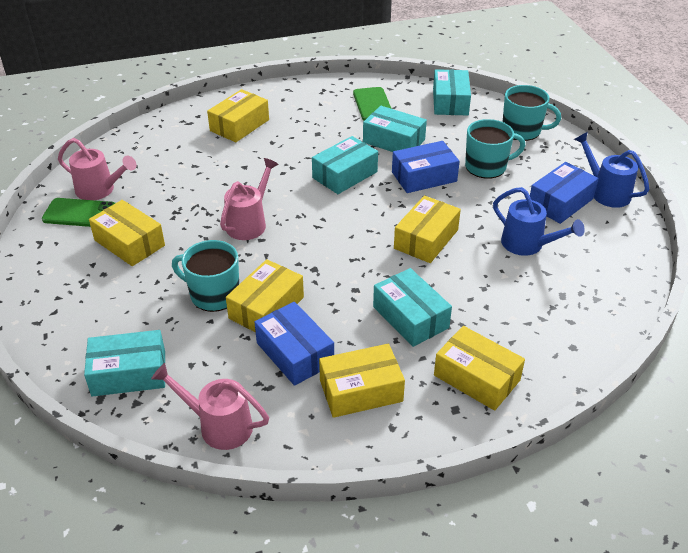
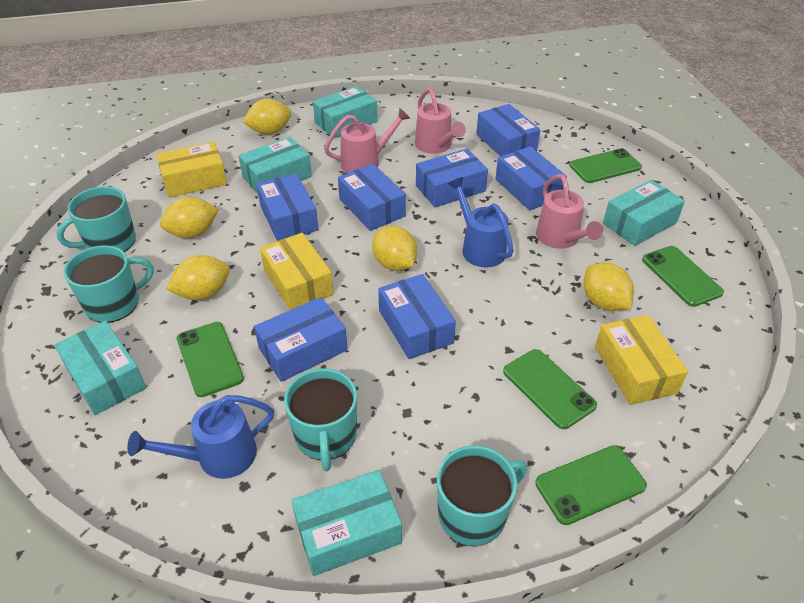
blue box: [255,302,334,386] [392,141,460,193] [530,162,599,224] = 3 -> [254,297,348,382] [256,174,318,241] [338,164,406,231] [378,274,456,359] [416,149,488,207] [476,104,540,156] [496,146,567,210] = 7
green phone: [42,198,115,227] [353,87,392,121] = 2 -> [177,322,244,397] [503,349,597,429] [535,446,647,525] [569,148,642,183] [642,246,724,307] = 5
turquoise mug: [172,240,239,312] [465,119,525,179] [503,85,561,141] = 3 -> [56,186,136,252] [64,245,154,323] [284,368,357,471] [437,445,527,546] = 4
yellow box: [89,200,165,266] [207,89,269,142] [226,259,304,332] [319,344,405,418] [394,196,461,263] [434,326,525,411] = 6 -> [156,142,227,198] [260,233,334,310] [595,315,688,405] = 3
yellow lemon: none = 0 -> [160,197,219,238] [166,255,230,300] [243,99,291,134] [372,226,417,271] [583,263,634,311] = 5

